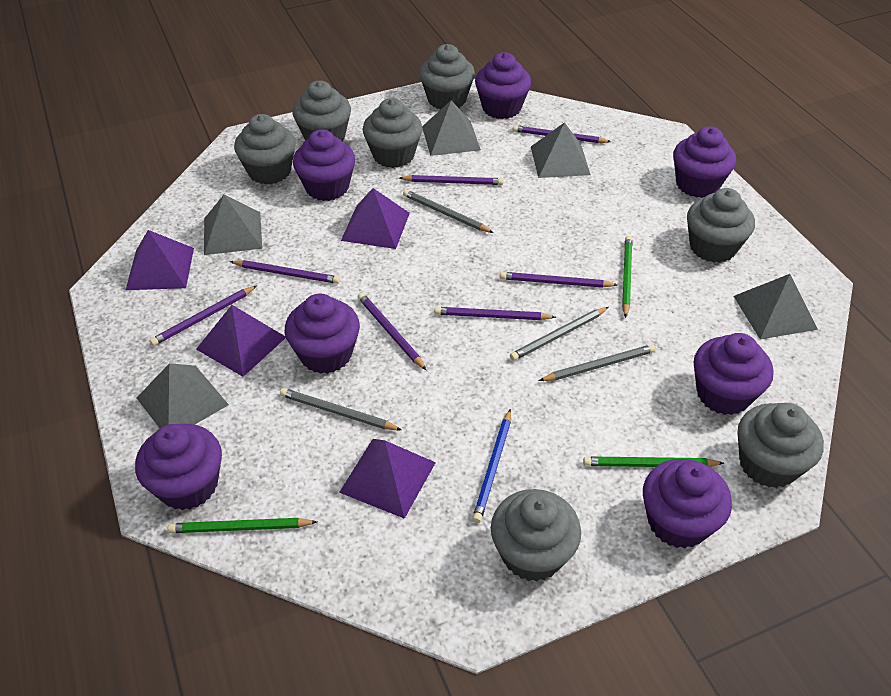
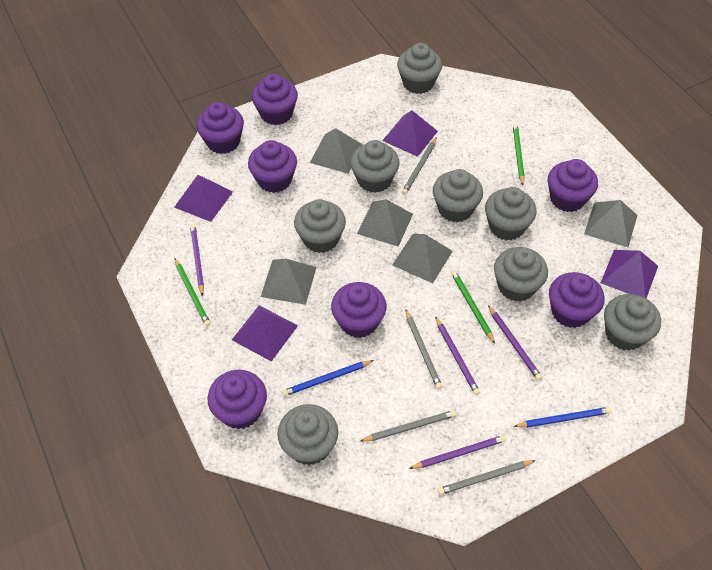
blue pencil: [472,409,511,523] = 1 -> [282,360,374,396] [513,407,612,428] = 2
grey cupcake: [234,114,296,185] [293,80,351,142] [362,98,422,168] [419,44,475,109] [491,489,581,582] [687,188,755,263] [738,403,824,488] = 7 -> [277,404,338,465] [294,199,346,253] [350,140,399,193] [397,43,442,94] [433,169,483,222] [485,187,537,241] [494,247,548,302] [604,294,661,351] = 8
purple pencil: [150,286,257,346] [230,260,340,284] [358,293,426,370] [400,175,504,185] [434,307,556,320] [500,272,617,288] [512,125,611,143] = 7 -> [190,224,204,296] [409,435,506,469] [435,316,480,395] [488,305,542,380] = 4

